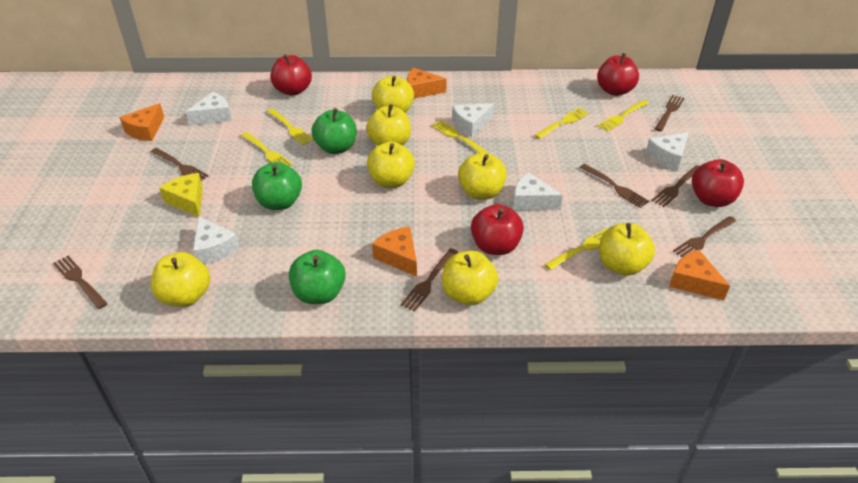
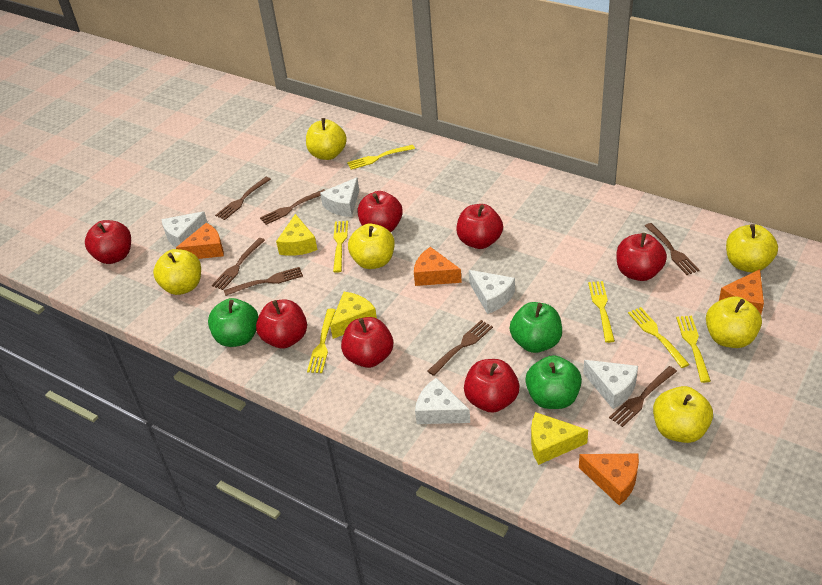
red apple: [271,54,312,96] [471,204,524,255] [597,53,639,96] [692,159,744,207] = 4 -> [85,220,131,264] [256,300,307,349] [341,317,393,368] [358,191,403,232] [457,204,503,249] [464,359,519,413] [617,233,667,281] = 7
yellow apple: [151,252,210,307] [366,104,411,146] [367,142,415,188] [372,76,414,113] [442,251,499,305] [458,152,507,200] [599,223,655,276] = 7 -> [153,249,201,295] [306,118,347,160] [348,223,395,269] [653,386,713,443] [706,296,762,348] [726,224,778,272] = 6
yellow cheese: [159,173,203,217] = 1 -> [276,214,317,256] [330,292,377,339] [531,412,588,465] = 3

